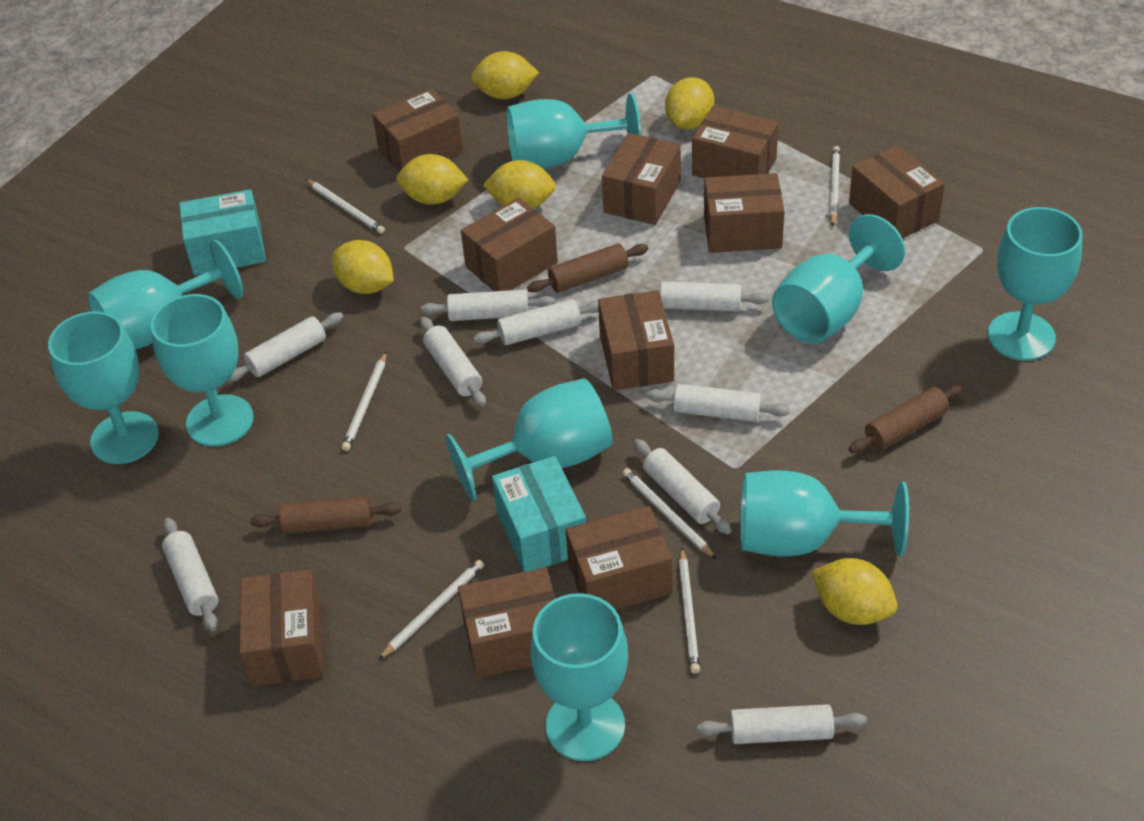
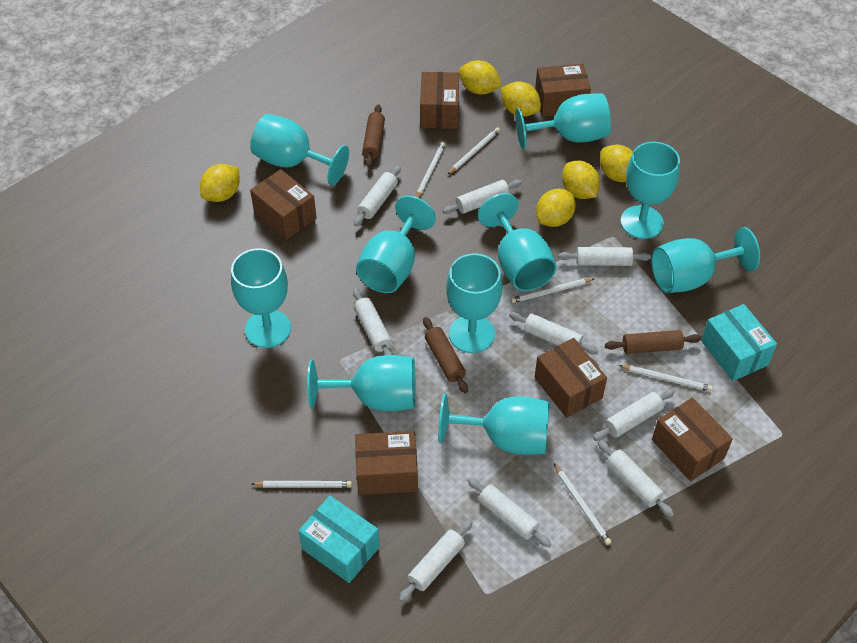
brown box: [240,569,324,687] [372,88,463,172] [458,567,556,678] [461,197,558,291] [566,506,673,610] [598,290,674,390] [602,133,681,225] [692,106,779,178] [704,173,785,253] [849,145,945,239] = 10 -> [250,169,317,240] [355,431,418,495] [420,72,459,129] [534,338,607,418] [535,64,591,117] [652,397,733,481] = 6
turquoise goblet: [48,311,159,464] [87,240,243,349] [151,294,254,447] [445,378,613,501] [507,93,641,168] [530,593,628,761] [741,470,909,557] [772,214,905,344] [988,207,1083,361] = 9 -> [231,248,291,348] [250,114,349,185] [307,355,416,411] [356,196,436,293] [439,394,550,455] [446,253,502,353] [478,193,557,291] [515,93,611,149] [620,142,680,239] [651,227,760,293] = 10

